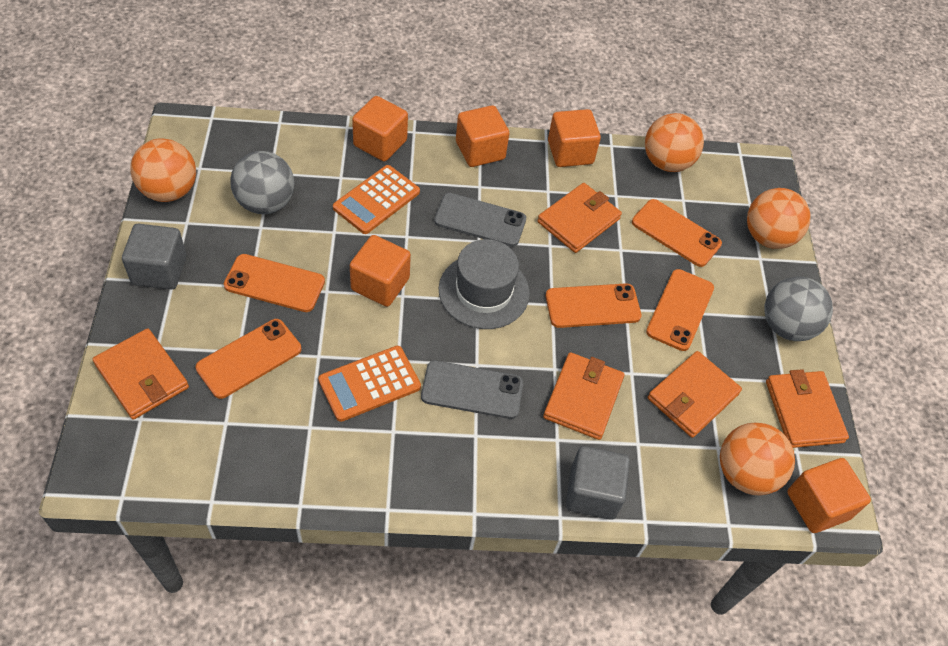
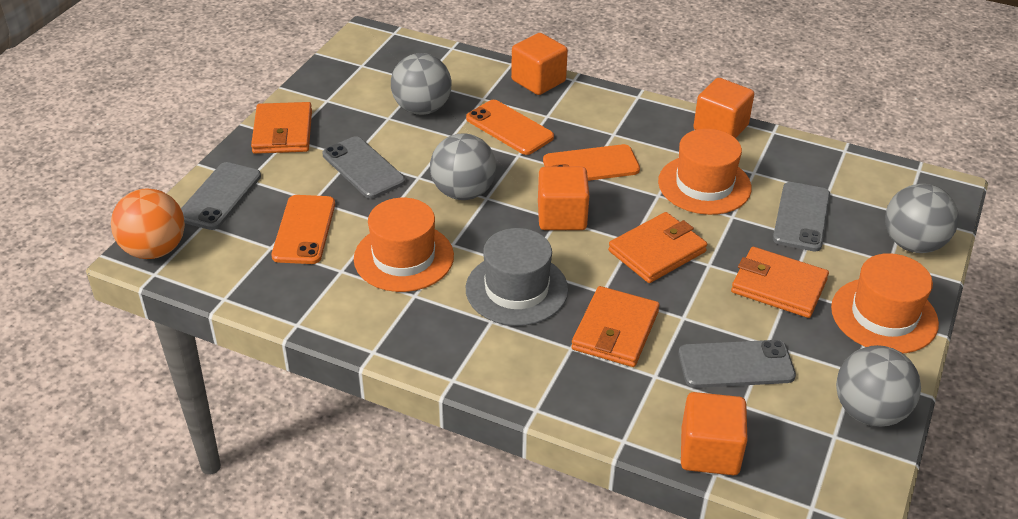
grey ball: [230,151,295,214] [764,277,833,341] = 2 -> [391,53,451,115] [430,133,496,200] [836,345,921,427] [885,184,959,253] = 4
grey cube: [122,224,186,289] [566,446,630,520] = 2 -> none = 0
grey phone: [421,360,523,419] [434,193,526,247] = 2 -> [181,162,261,230] [322,136,405,199] [678,340,796,388] [773,182,830,252] = 4
orange ball: [130,139,196,202] [645,113,704,172] [720,423,795,496] [747,188,811,249] = 4 -> [111,189,185,259] = 1
orange calculator: [318,346,421,422] [333,165,420,234] = 2 -> none = 0
orange cube: [350,235,411,307] [352,96,408,162] [456,105,510,167] [548,109,601,167] [787,458,871,533] = 5 -> [511,33,568,95] [538,167,589,230] [681,392,748,475] [694,78,754,138] = 4
orange hat: none = 0 -> [354,198,454,292] [658,129,752,215] [831,253,939,353] = 3
orange phone: [195,319,301,399] [224,254,325,312] [546,283,641,328] [632,199,722,267] [646,269,714,351] = 5 -> [271,195,335,264] [466,100,554,155] [543,144,640,181] = 3
orange wallet: [92,328,189,420] [537,183,622,253] [543,352,625,440] [648,351,742,438] [766,369,849,448] = 5 -> [251,102,312,154] [571,286,660,367] [608,212,707,283] [731,247,829,318] = 4

